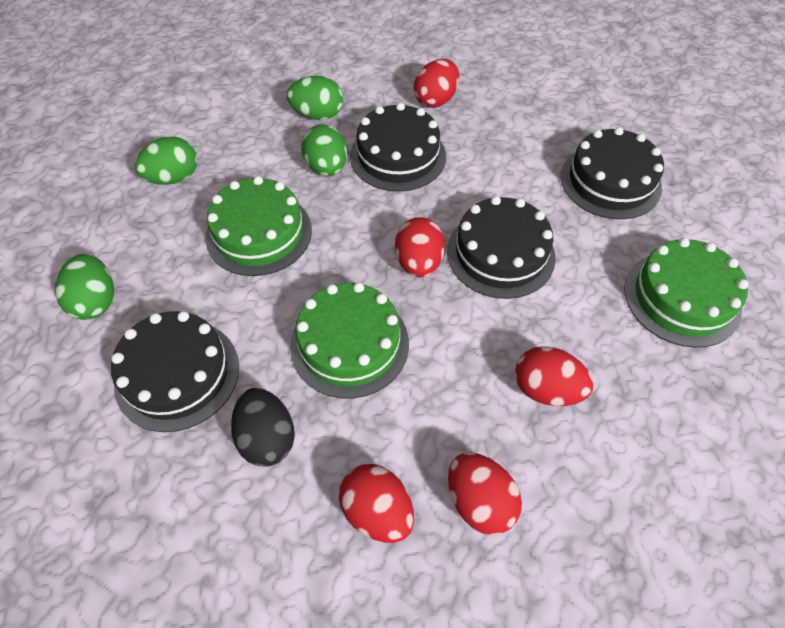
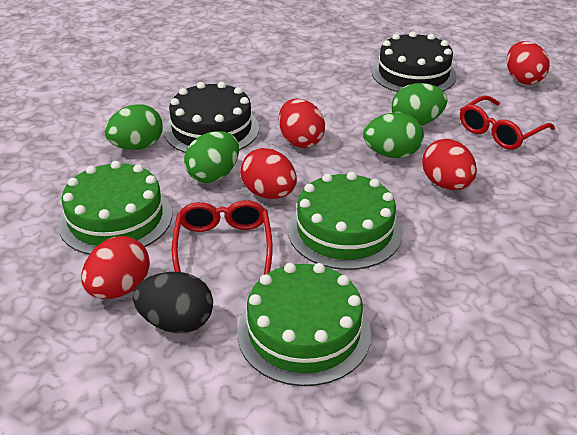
black cake: [111,311,239,432] [350,103,446,192] [447,196,556,299] [560,127,664,219] = 4 -> [164,82,259,153] [372,31,457,92] = 2
red glasses: none = 0 -> [172,200,273,275] [460,95,555,150] = 2

